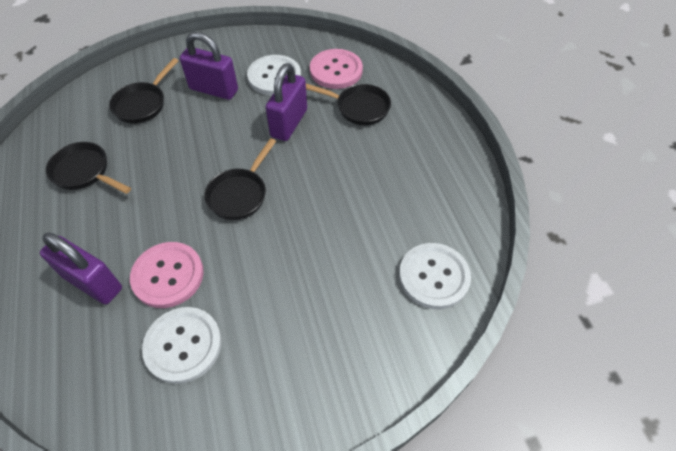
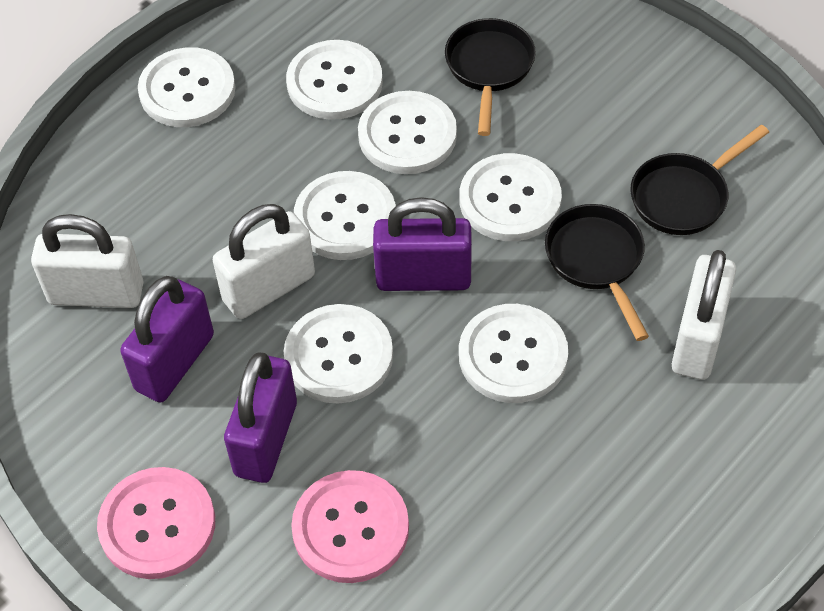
black pan: [46,142,131,194] [109,58,179,124] [205,138,276,220] [306,84,391,125] = 4 -> [445,18,536,136] [545,204,649,341] [630,125,769,235] = 3
white button: [142,307,222,384] [247,55,301,96] [399,243,471,309] = 3 -> [138,47,236,127] [284,304,393,404] [286,40,383,120] [294,171,396,260] [358,91,457,174] [459,304,568,403] [460,153,562,241] = 7
white padlock: none = 0 -> [31,214,143,308] [213,204,315,319] [672,250,736,380] = 3

